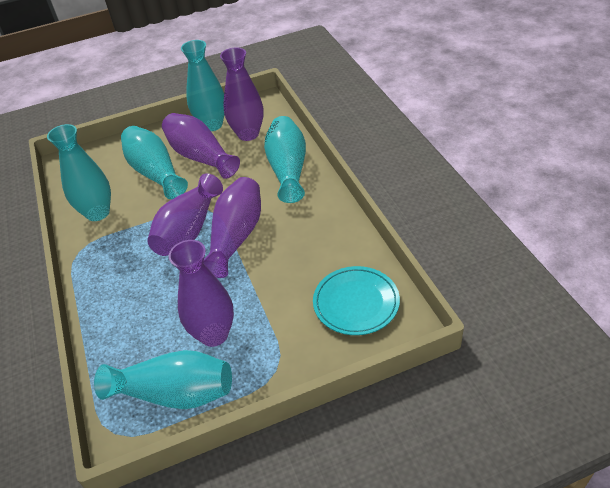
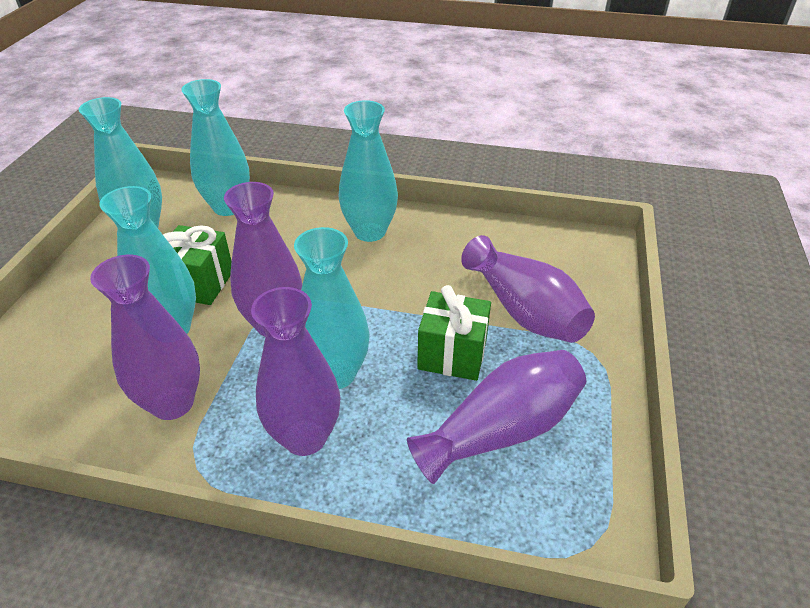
green gift: none = 0 -> [163,225,231,305] [417,285,491,381] = 2
turquoise plate: [313,266,400,335] = 1 -> none = 0

